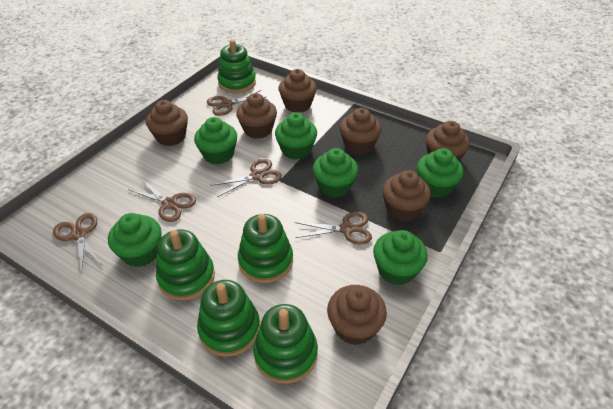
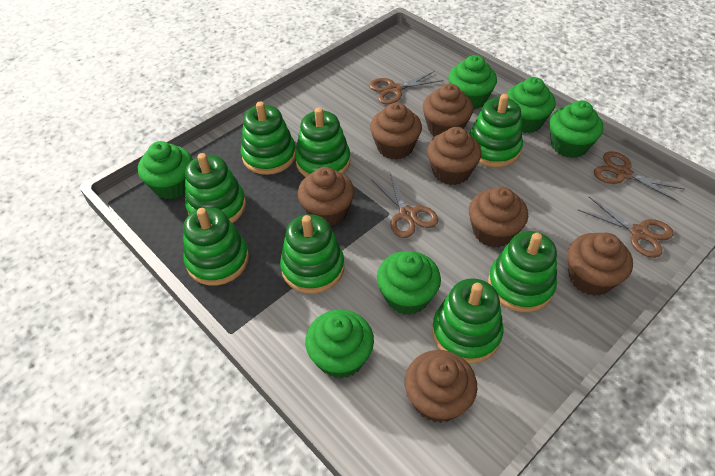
brown scissors: [53,213,102,274] [129,179,196,222] [207,90,265,116] [210,159,282,197] [295,212,372,245] = 5 -> [369,71,443,104] [371,173,438,238] [578,196,674,258] [594,151,684,202] = 4
green stacking toy: [156,229,215,300] [197,280,260,357] [217,39,256,93] [238,214,293,283] [253,304,318,384] = 5 -> [183,207,249,286] [185,153,246,223] [241,102,296,175] [280,214,345,294] [295,107,350,177] [432,278,503,364] [469,94,523,167] [488,231,557,312] = 8

